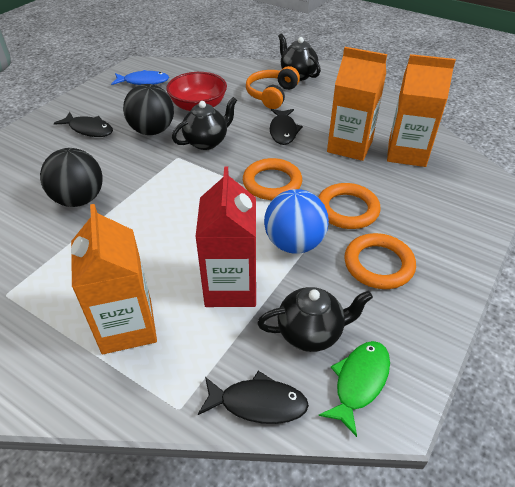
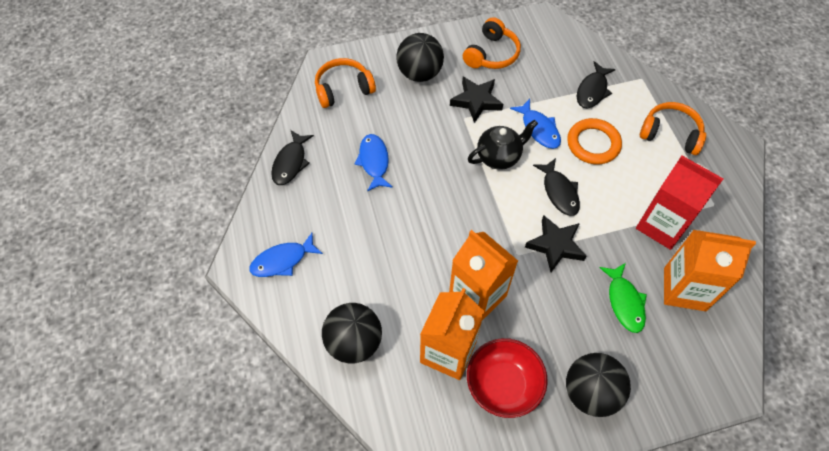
black ball: [40,148,103,207] [123,84,174,135] = 2 -> [322,303,382,363] [396,33,444,82] [566,353,631,417] = 3
black star: none = 0 -> [450,77,503,123] [525,215,586,272] = 2
black teapot: [172,97,237,150] [257,287,373,352] [278,33,321,81] = 3 -> [468,120,538,170] = 1
blue ball: [264,189,329,254] = 1 -> none = 0
blue fish: [111,70,169,85] = 1 -> [249,233,323,277] [355,134,393,191] [510,99,561,149] = 3
orange headphones: [246,66,300,109] = 1 -> [315,58,376,108] [463,17,521,69] [640,102,706,155] = 3
orange ring: [243,158,302,200] [318,183,381,229] [344,233,416,289] = 3 -> [567,118,622,164] = 1

